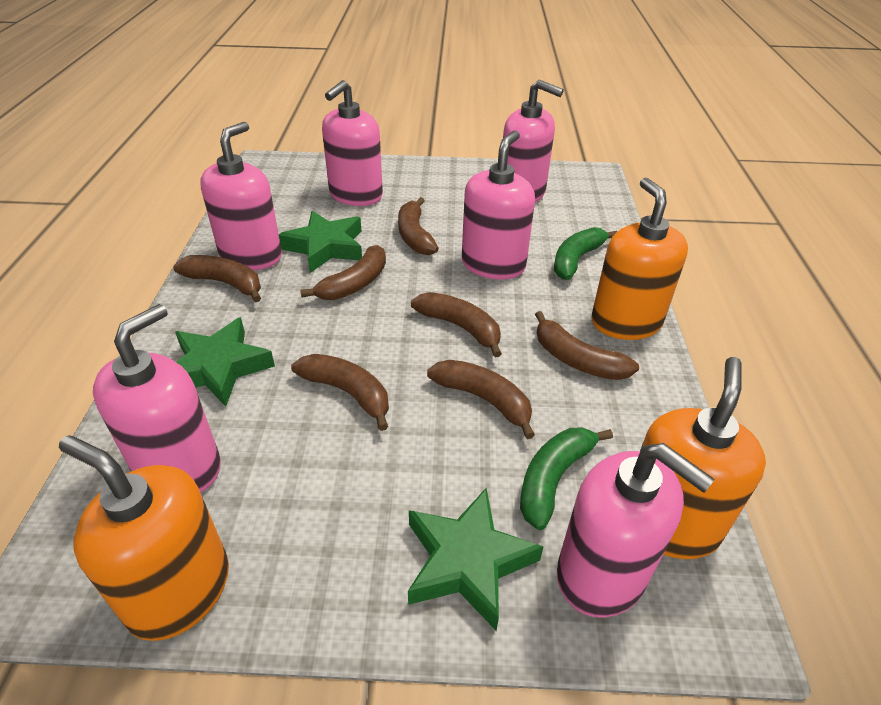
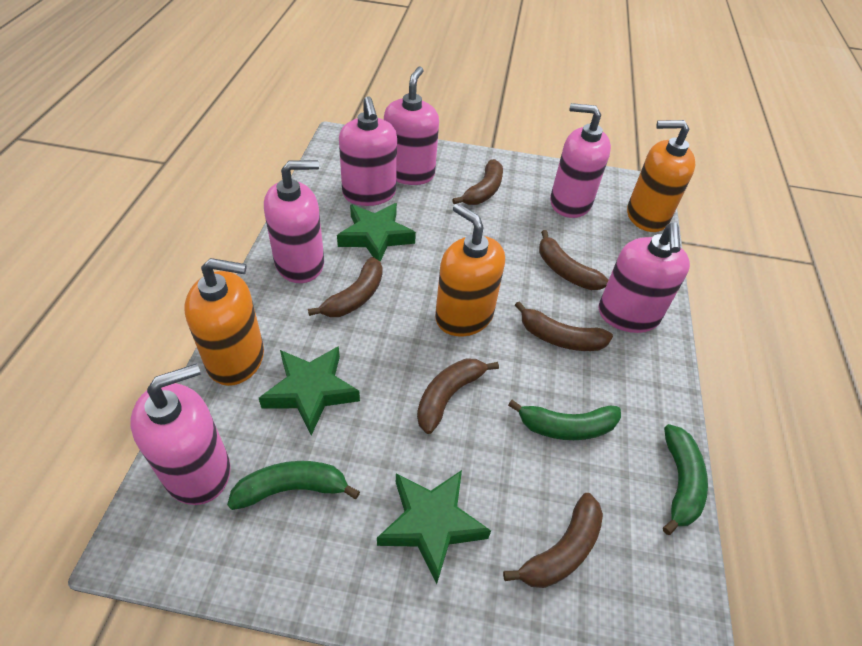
brown banana: [173,255,261,302] [291,354,389,431] [300,245,386,300] [398,197,439,255] [411,292,502,358] [427,360,535,439] [535,311,639,380] = 7 -> [308,257,382,317] [417,358,499,434] [452,159,503,205] [503,493,603,588] [515,301,613,351] [539,230,608,290] = 6
green banana: [520,427,613,530] [554,227,618,280] = 2 -> [227,461,360,510] [508,400,621,440] [663,424,708,535] = 3

